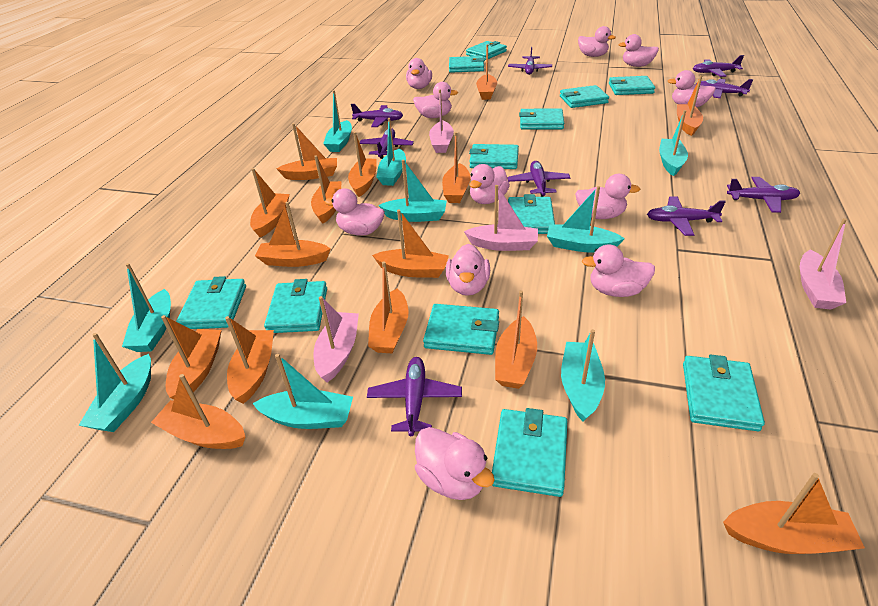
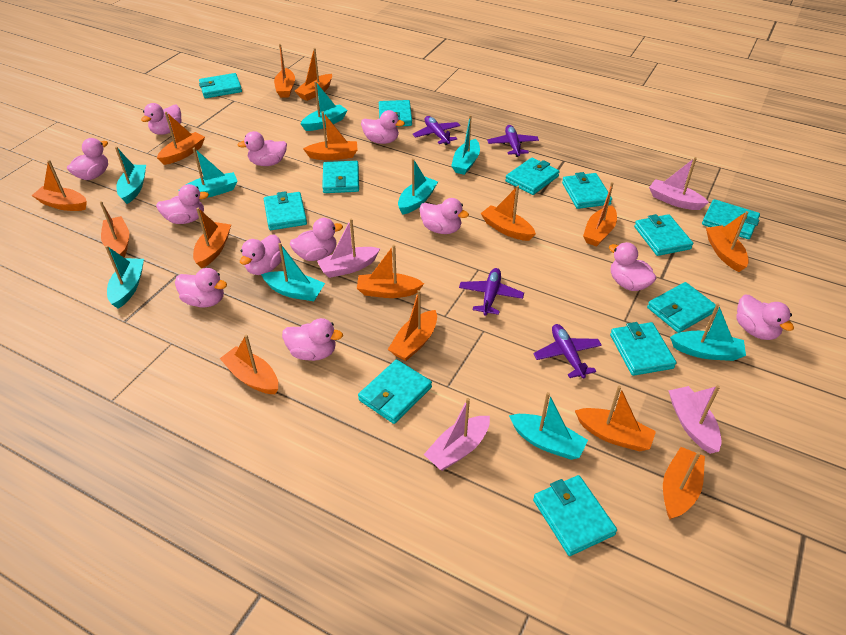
pink duck: [325,188,385,236] [406,58,432,89] [413,82,458,118] [415,427,495,500] [446,244,490,296] [469,164,510,204] [575,174,640,219] [578,26,616,57] [582,244,655,297] [619,34,659,67] [668,70,716,108] = 11 -> [67,138,108,180] [141,103,182,135] [156,184,209,224] [175,268,227,307] [238,131,287,166] [240,234,284,275] [282,318,343,361] [290,218,343,261] [361,110,405,144] [419,198,469,234] [609,242,657,291] [737,295,794,340] = 12
purple plane: [351,104,403,127] [359,128,414,159] [367,357,462,436] [507,161,570,197] [508,47,552,75] [647,197,726,236] [693,55,744,77] [696,79,753,98] [727,177,800,213] = 9 -> [413,116,461,145] [459,268,524,316] [487,125,539,157] [533,324,602,379] = 4

